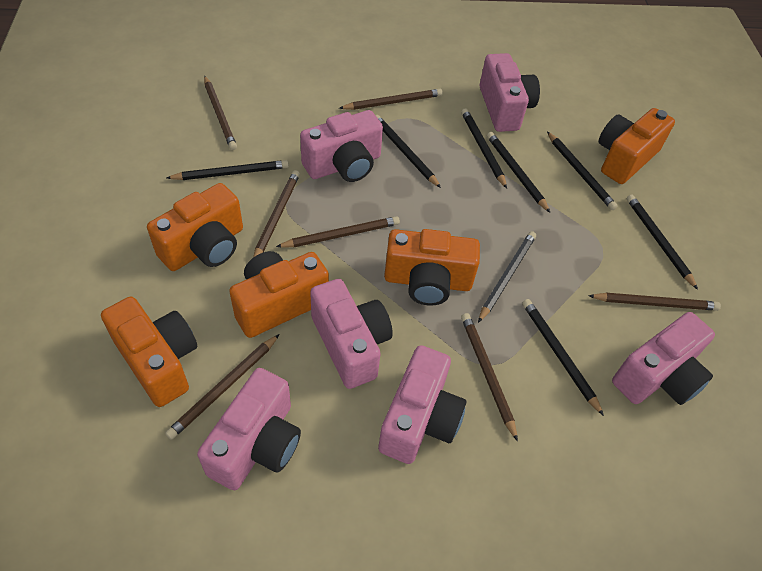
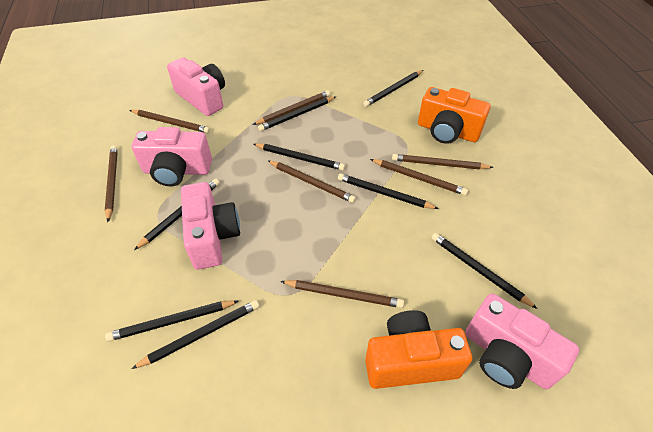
orange camera: [101,297,197,407] [147,183,243,271] [229,251,329,338] [384,229,480,306] [598,108,675,184] = 5 -> [365,310,472,389] [418,87,490,144] = 2
pink camera: [197,368,301,490] [300,110,383,182] [310,279,393,389] [378,345,467,464] [480,53,540,132] [612,312,715,405] = 6 -> [132,127,212,186] [167,57,225,116] [181,182,240,269] [465,293,579,389] = 4

